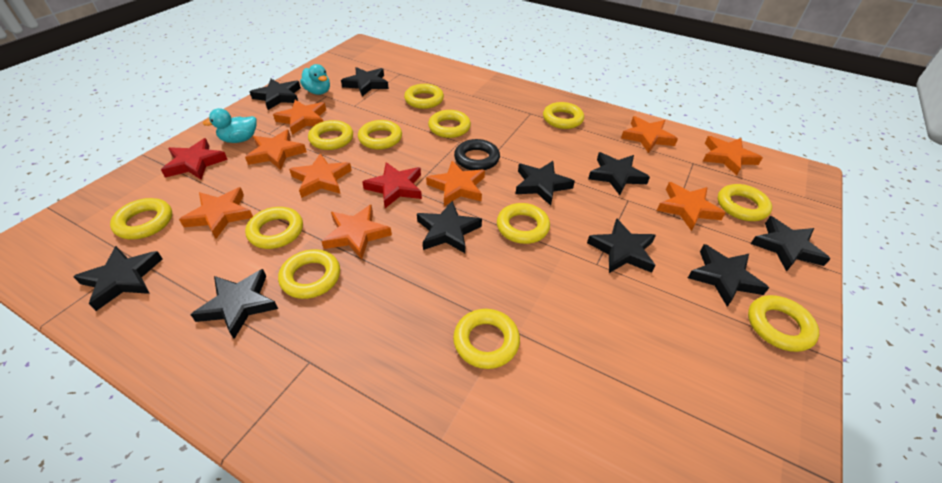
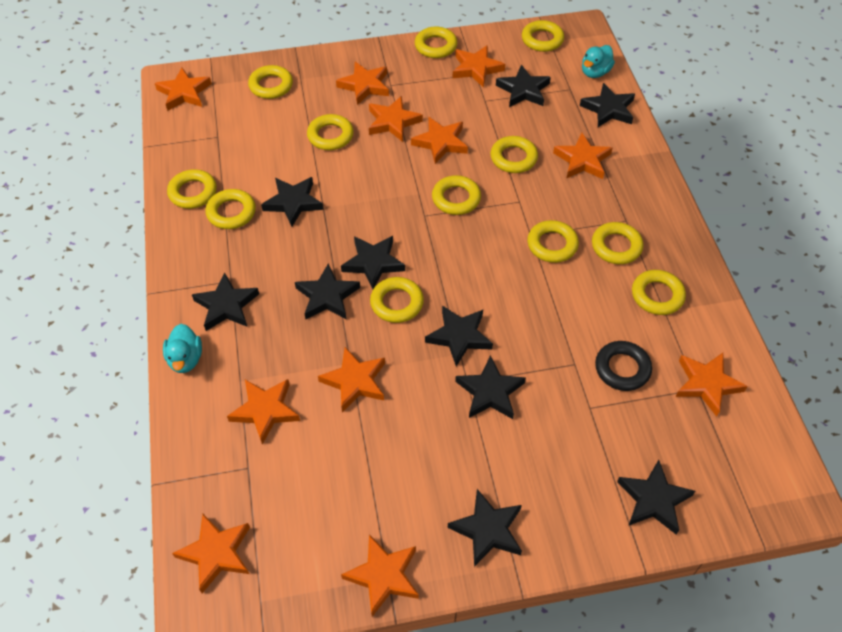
orange star: [179,187,253,239] [245,130,307,170] [273,100,326,135] [289,153,352,198] [321,204,392,259] [426,161,485,206] [621,116,678,153] [657,182,725,231] [703,136,763,175] = 9 -> [155,68,212,111] [172,514,250,593] [227,379,300,444] [318,347,385,412] [336,62,389,105] [341,535,419,617] [369,96,423,142] [411,117,468,164] [453,45,505,87] [553,133,613,179] [676,353,748,417] = 11
red star: [161,138,228,179] [362,162,422,208] = 2 -> none = 0

